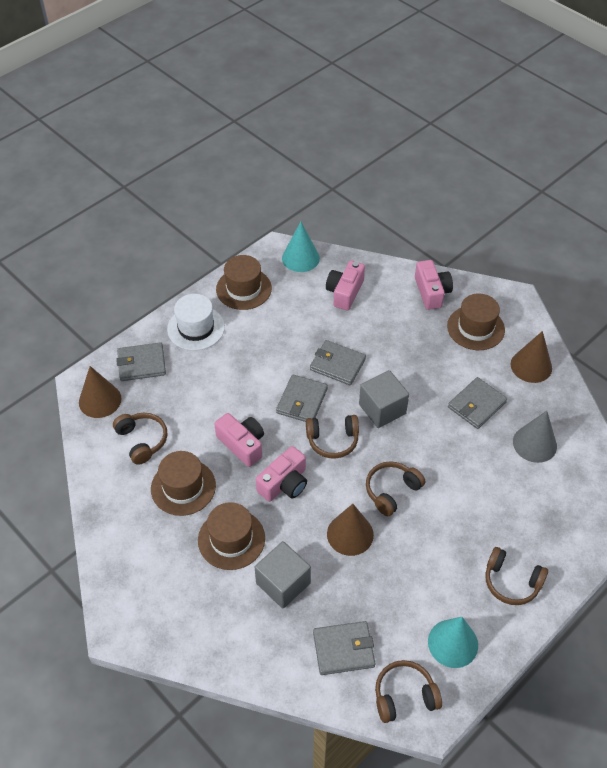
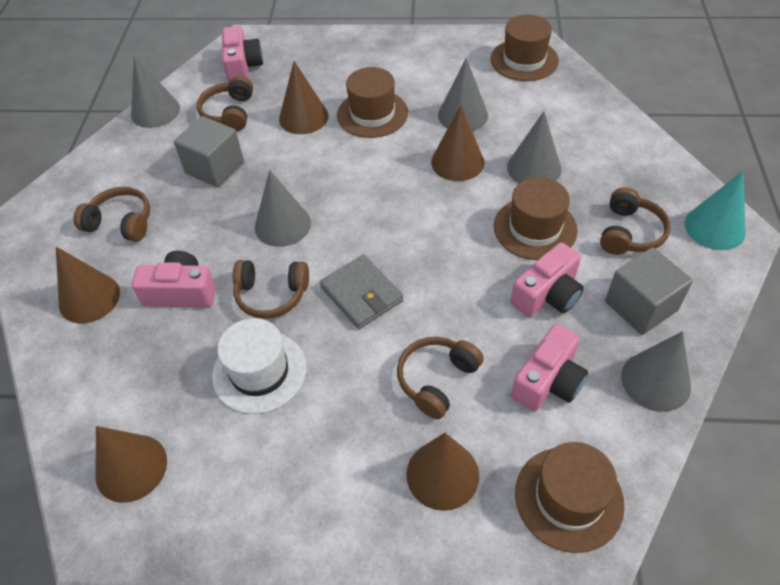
brown cone: [79,366,122,418] [327,504,374,556] [511,331,552,383] = 3 -> [56,247,120,324] [96,426,167,503] [279,61,329,134] [406,433,479,511] [431,105,485,181] = 5
grey cone: [513,411,557,463] = 1 -> [131,56,180,128] [255,170,311,247] [438,58,488,131] [507,111,562,183] [621,331,691,412] = 5
grey wallet: [116,342,166,381] [276,374,328,422] [310,340,366,385] [313,621,375,675] [448,377,507,429] = 5 -> [320,255,403,329] = 1
turquoise cone: [282,222,320,272] [428,617,478,668] = 2 -> [685,171,746,250] = 1

